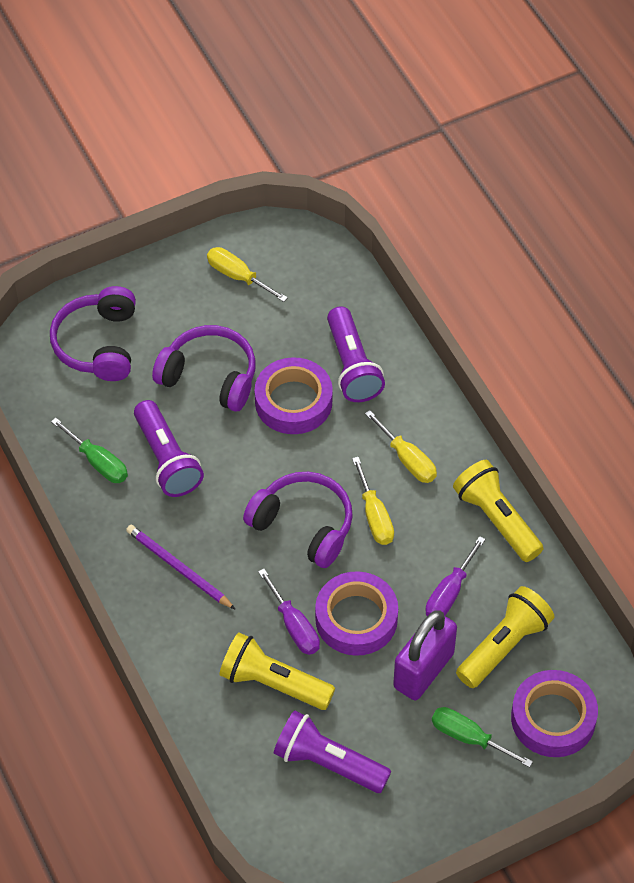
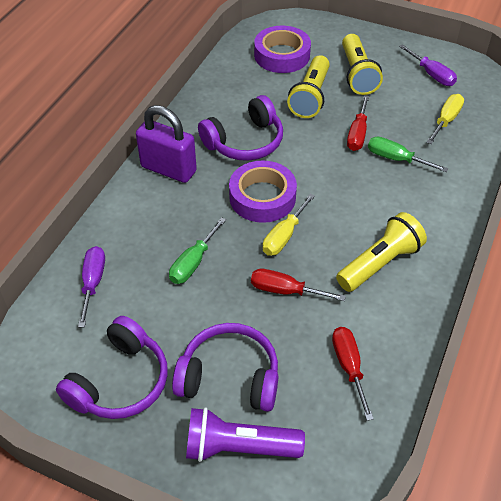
purple flashlight: [134,400,204,497] [274,710,391,793] [327,306,385,402] = 3 -> [186,407,305,462] = 1
purple pencil: [126,525,236,610] = 1 -> none = 0
purple tape: [255,357,333,434] [315,571,398,656] [511,670,598,757] = 3 -> [229,160,297,223] [254,26,311,73] = 2
red screwdriver: none = 0 -> [251,269,346,301] [332,327,374,421] [347,95,369,151] = 3
yellow screwdriver: [207,247,288,302] [352,457,394,545] [365,410,437,483] = 3 -> [263,194,315,256] [426,94,464,144] = 2

